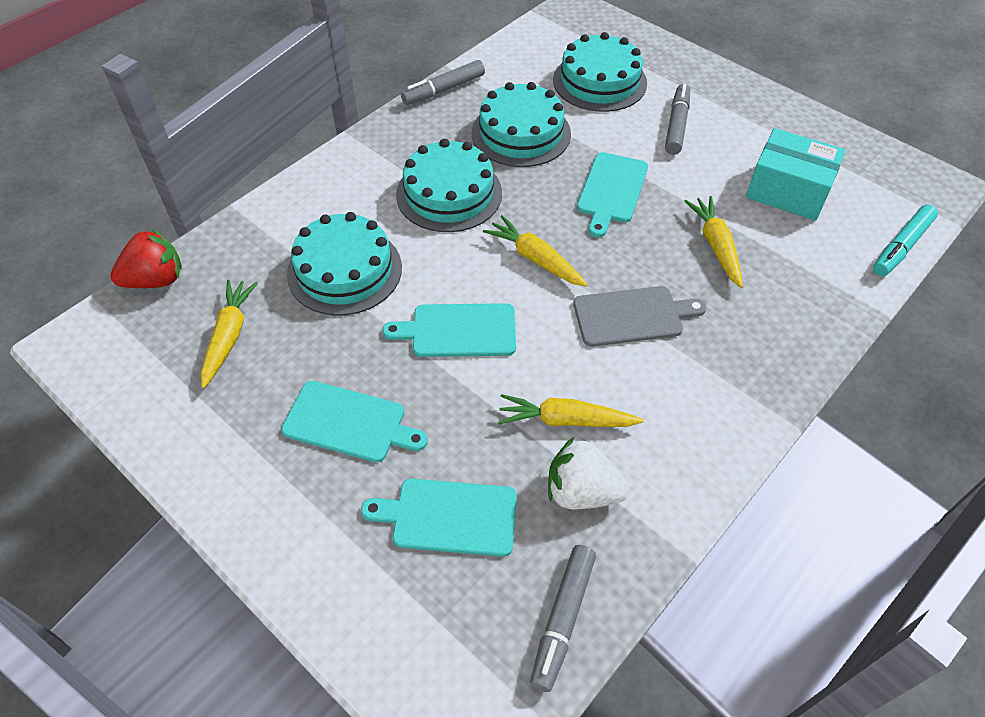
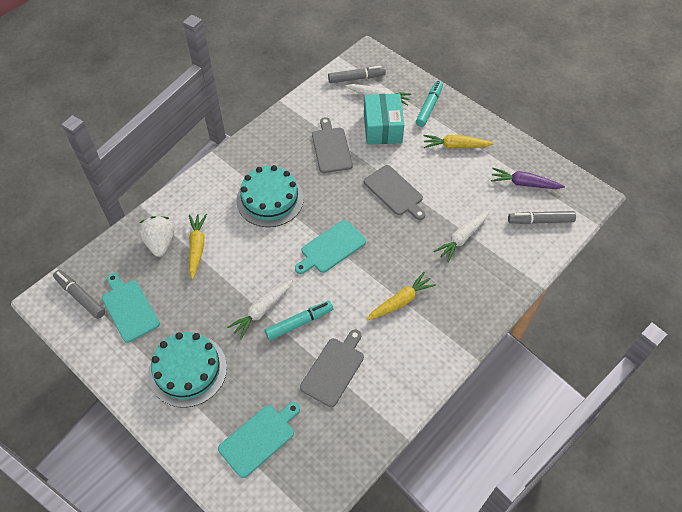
grey cutting board: [573,286,706,347] = 1 -> [300,329,364,407] [312,117,353,173] [364,165,426,220] = 3
purple carrot: none = 0 -> [491,168,565,189] = 1
red strawberry: [110,228,182,288] = 1 -> none = 0
turquoise cake: [287,212,402,316] [396,139,502,232] [472,82,571,167] [553,32,647,112] = 4 -> [149,332,227,408] [236,165,304,227] = 2
turquoise cutting board: [281,381,428,462] [361,479,517,557] [382,303,516,357] [577,152,648,237] = 4 -> [102,273,160,343] [218,402,300,478] [295,220,366,274] = 3
turquoise marker: [873,205,938,276] = 1 -> [265,301,334,341] [416,81,443,127] = 2
white carrot: none = 0 -> [227,280,292,339] [345,84,412,106] [434,211,489,262] = 3
yellow carrot: [201,280,258,388] [483,215,588,287] [498,394,644,427] [684,196,743,288] = 4 -> [189,214,207,280] [366,272,436,321] [423,135,494,149] = 3

